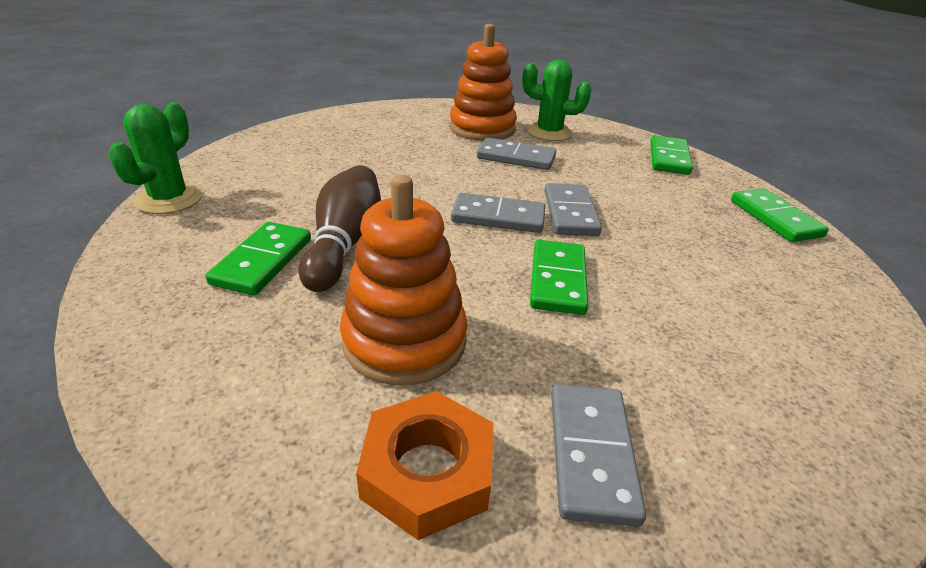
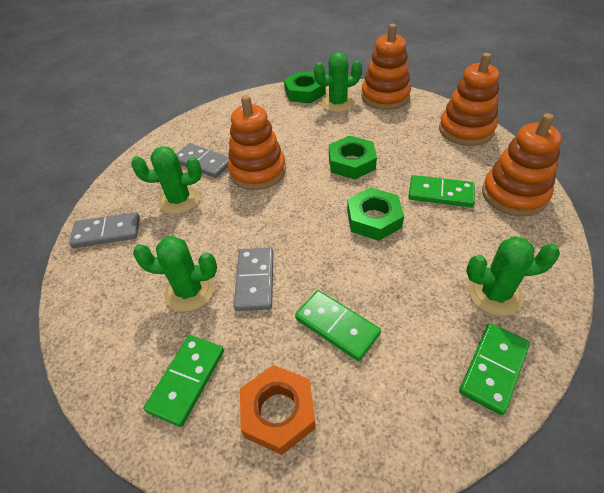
brown bowling pin: [299,165,381,292] = 1 -> none = 0
green cactus: [109,102,202,214] [522,59,591,141] = 2 -> [131,146,202,214] [133,236,217,312] [314,52,362,113] [466,236,560,316] = 4
green nut: none = 0 -> [284,71,325,104] [329,136,377,180] [347,187,404,241] = 3
grey domino: [451,193,545,233] [477,138,556,170] [544,183,602,236] [551,384,646,527] = 4 -> [69,212,140,248] [176,143,229,178] [234,248,273,311] = 3
orange stacking toy: [340,175,467,386] [449,24,517,141] = 2 -> [228,95,286,190] [361,24,411,110] [439,53,500,146] [482,113,562,217] = 4

